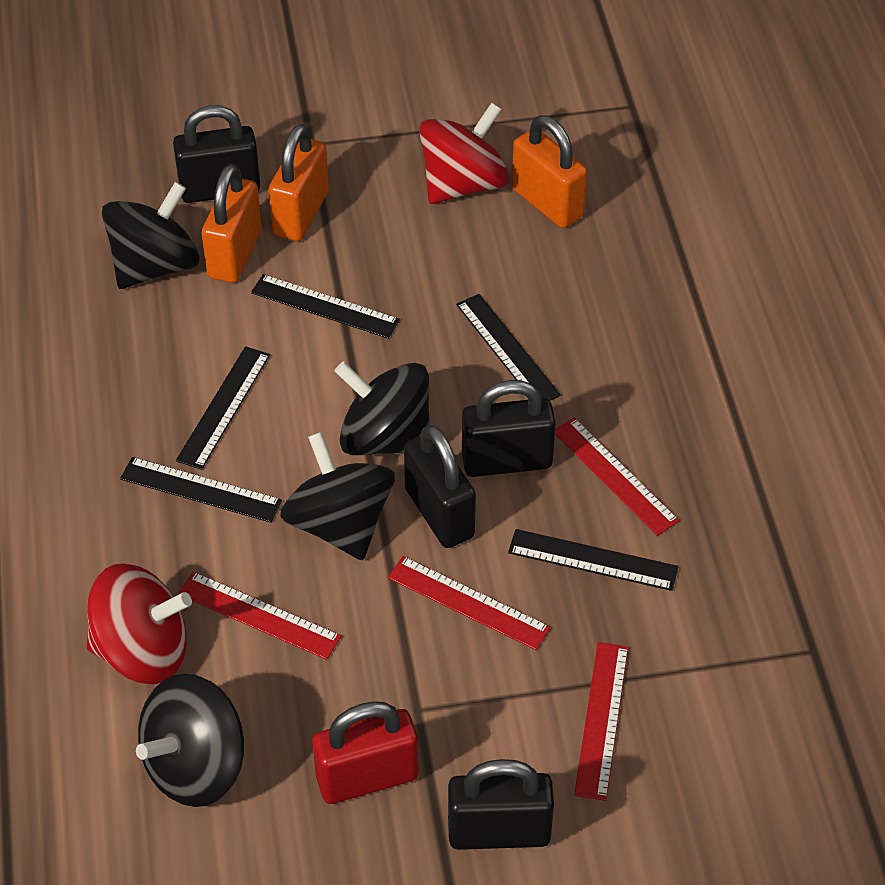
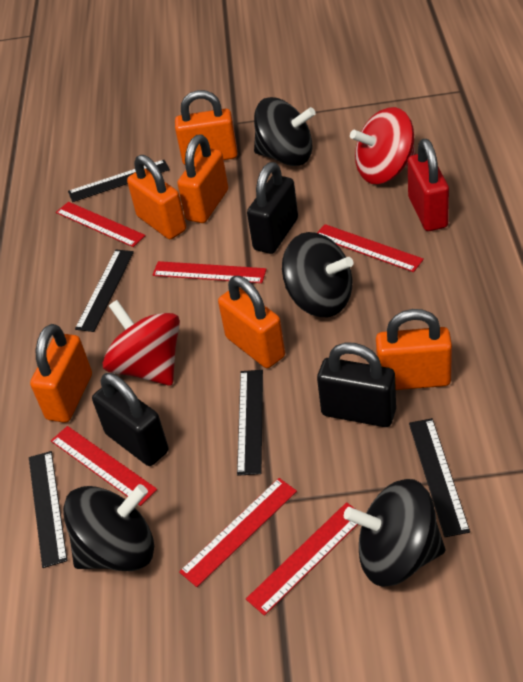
black padlock: [173,105,261,203] [404,425,476,548] [448,759,554,850] [462,380,556,477] = 4 -> [92,373,169,466] [247,162,298,254] [317,342,396,427] = 3
orange padlock: [202,164,262,283] [268,124,329,241] [512,115,587,228] = 3 -> [30,324,92,423] [127,155,186,239] [175,90,237,165] [177,135,228,223] [218,276,285,368] [376,309,452,390] = 6
red ruler: [178,572,341,660] [388,556,551,650] [555,418,679,536] [574,642,629,801] = 4 -> [51,426,157,506] [56,202,146,247] [152,261,267,283] [179,478,297,587] [246,502,358,616] [317,224,424,272] = 6

